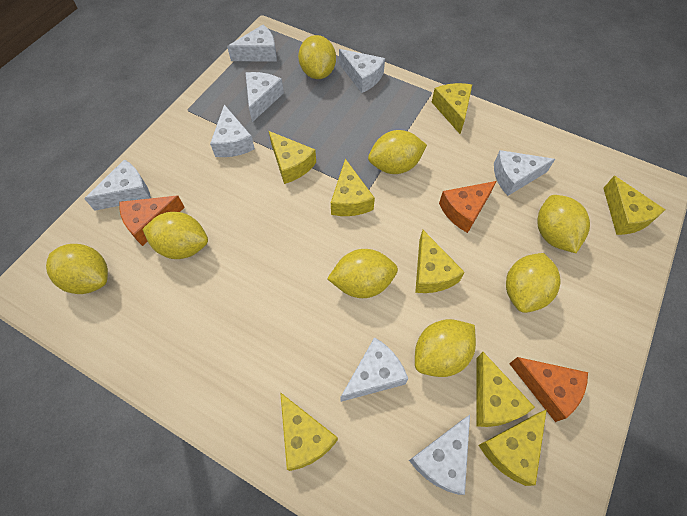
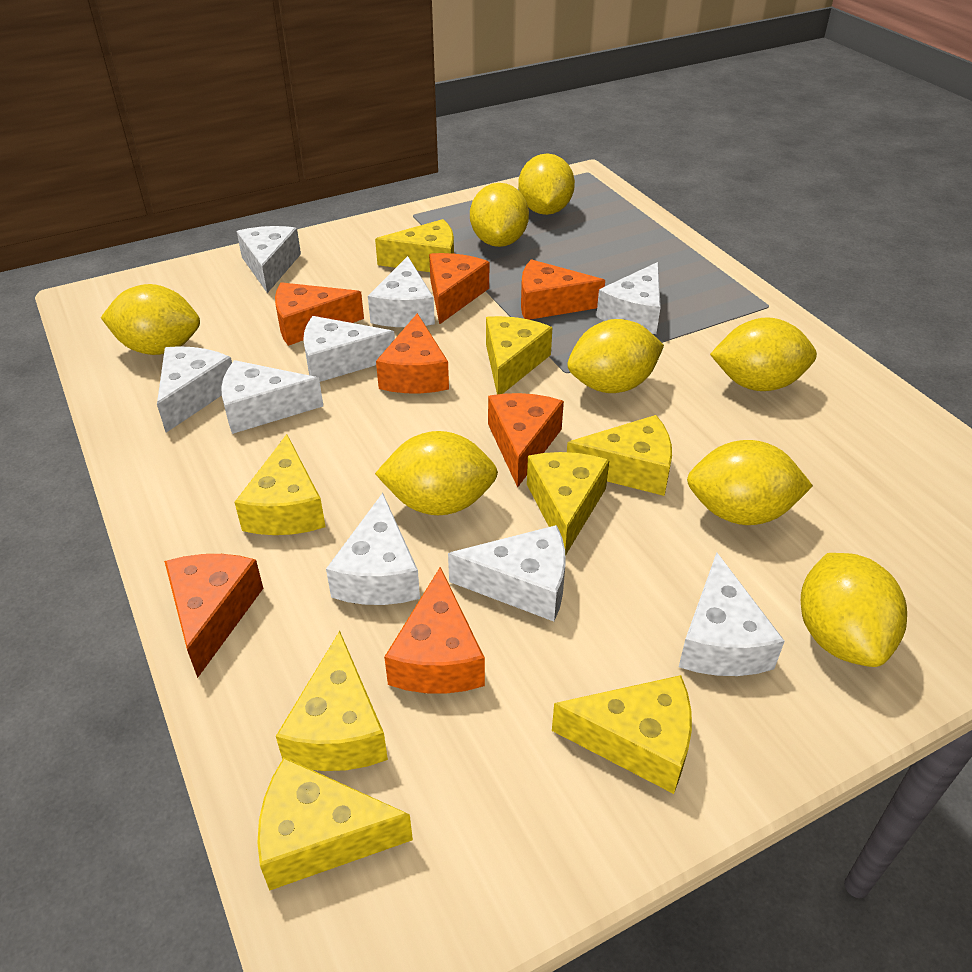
orange cheese: [119,196,185,246] [439,181,497,233] [509,357,588,422] = 3 -> [164,554,263,678] [275,282,364,346] [376,313,449,393] [384,567,485,694] [429,253,489,325] [488,393,564,488] [521,259,605,320] = 7
white cheese: [84,159,151,211] [210,104,255,157] [227,25,277,61] [246,72,284,122] [339,49,385,93] [340,337,408,402] [409,415,470,495] [494,150,555,196] = 8 -> [157,346,232,433] [221,360,323,434] [237,226,301,293] [303,316,395,382] [326,493,420,605] [368,256,435,327] [448,525,565,622] [596,262,661,334] [679,553,785,676] = 9

